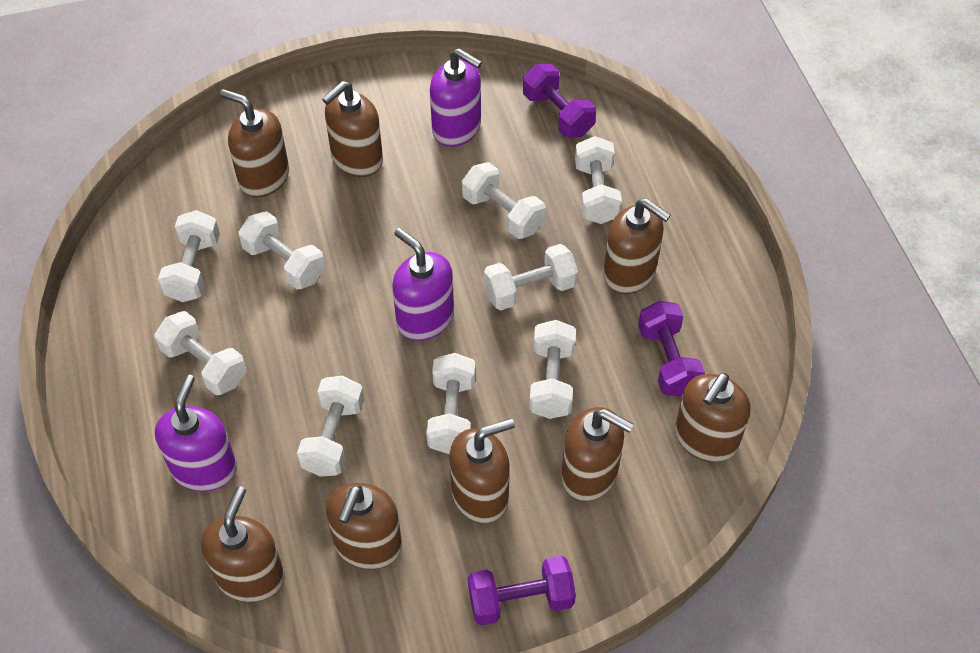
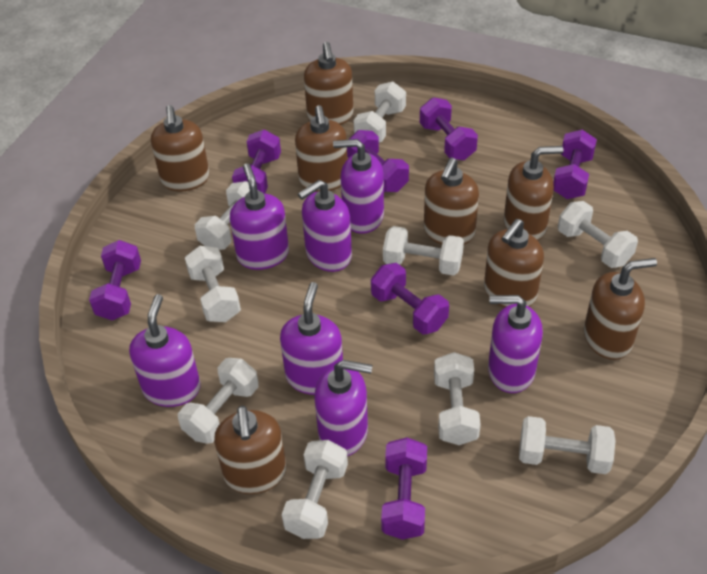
purple dumbbell: [468,556,576,625] [523,64,596,138] [638,301,705,397] = 3 -> [89,240,141,320] [232,130,281,194] [347,130,409,192] [371,263,449,335] [381,438,427,540] [420,97,478,160] [553,130,597,199] = 7
purple soap dispenser: [155,374,237,492] [392,228,454,341] [430,48,482,147] = 3 -> [129,294,201,407] [230,163,289,270] [280,282,343,395] [298,180,352,272] [314,360,372,456] [333,139,384,234] [488,295,543,393] = 7

